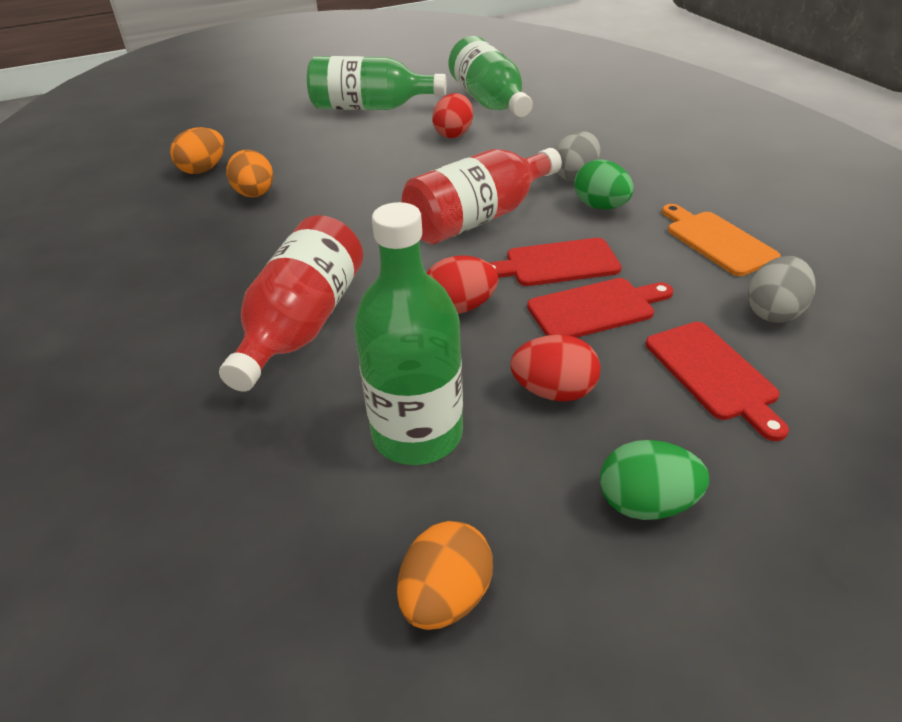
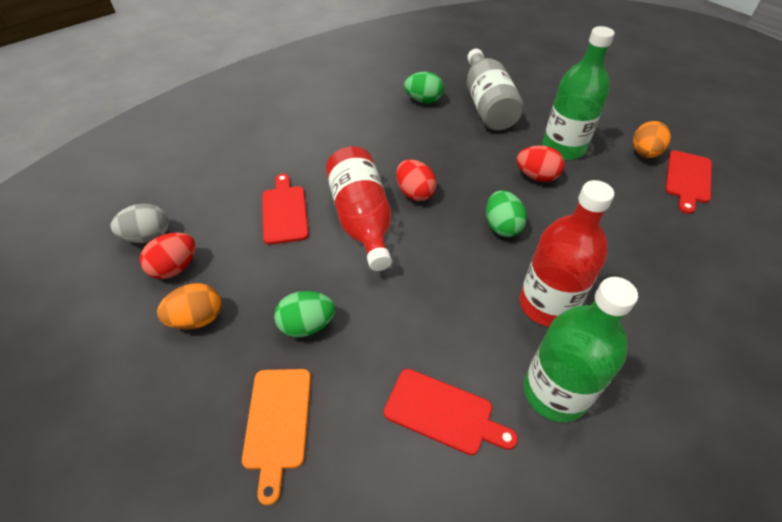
green bottle: [307,56,446,110] [354,202,463,465] [448,36,533,117] = 3 -> [524,277,638,422] [543,26,615,160] = 2
green egg: [574,160,634,210] [600,440,709,520] = 2 -> [274,291,335,337] [404,72,444,104] [486,190,527,237] = 3
grey bottle: none = 0 -> [467,49,524,131] = 1
grey egg: [555,131,601,181] [748,256,815,323] = 2 -> [110,203,169,243] = 1
orange egg: [170,127,225,174] [226,149,273,197] [397,521,493,630] = 3 -> [157,283,221,330] [633,121,671,158] = 2

